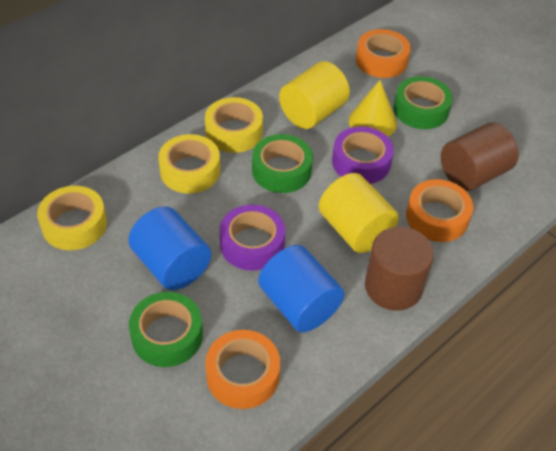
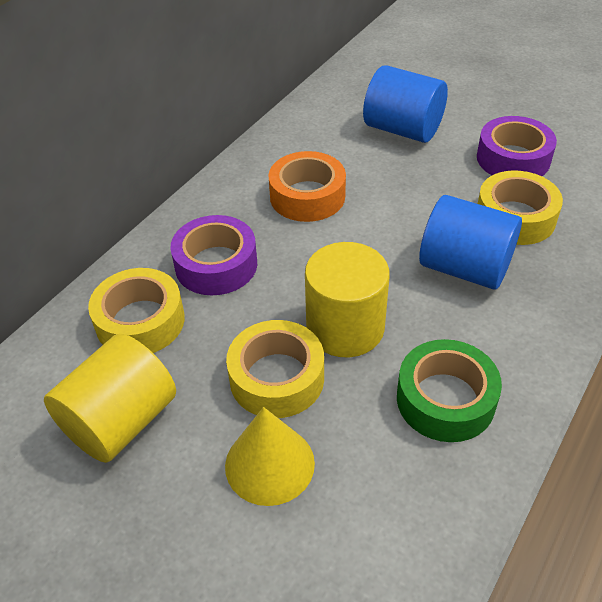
brown cylinder: [365,227,434,311] [441,122,518,191] = 2 -> none = 0
green tape: [129,292,203,367] [252,134,313,193] [393,76,453,129] = 3 -> [397,339,502,442] = 1
orange tape: [205,330,280,409] [356,29,411,78] [406,179,473,242] = 3 -> [268,151,346,222] = 1

